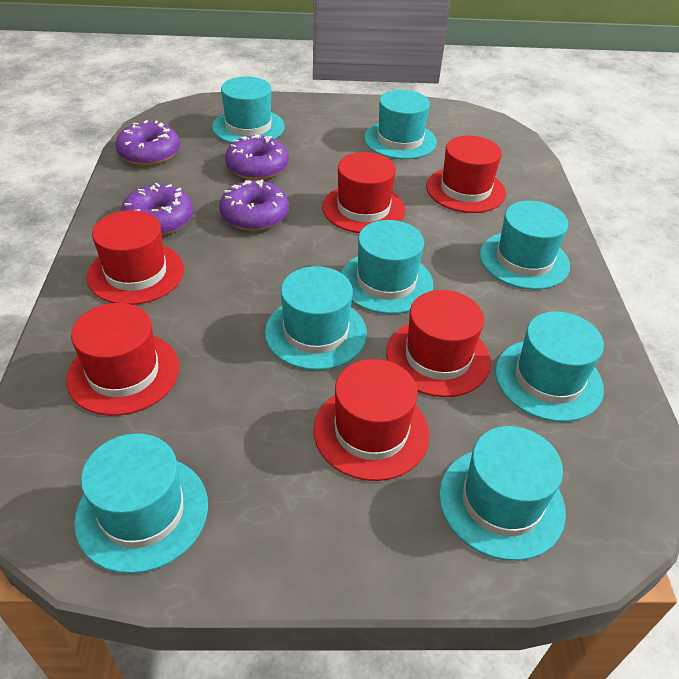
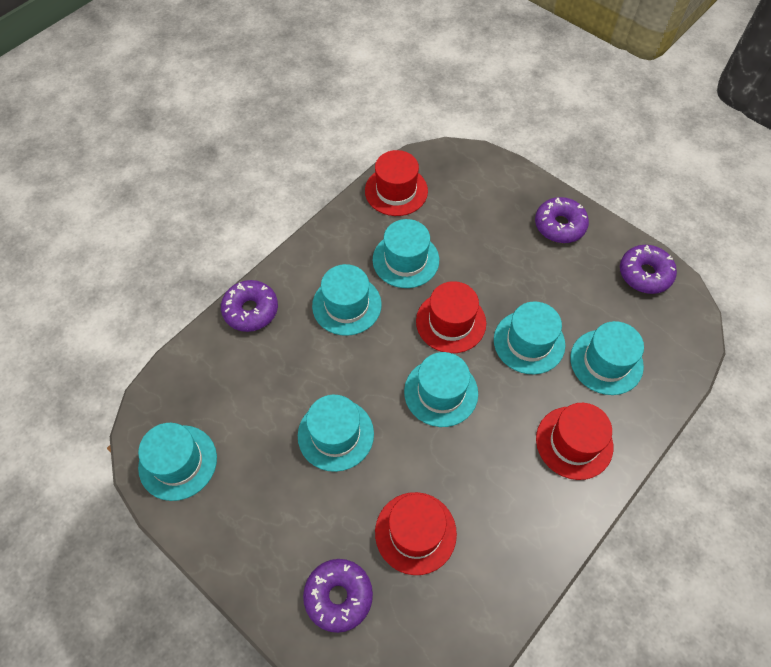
red hat: [66,303,179,416] [87,210,184,305] [313,359,430,481] [322,152,405,233] [386,290,491,397] [426,135,506,213] = 6 -> [365,150,428,216] [375,492,457,575] [416,281,486,353] [536,403,613,480] = 4
turquoise hat: [74,433,208,574] [212,77,285,143] [265,266,367,370] [341,220,433,314] [364,90,437,159] [439,426,566,561] [480,201,570,290] [495,311,604,422] = 8 -> [138,423,217,501] [298,395,374,472] [312,264,382,336] [373,219,439,288] [404,352,478,427] [494,302,565,374] [570,321,644,395] = 7

